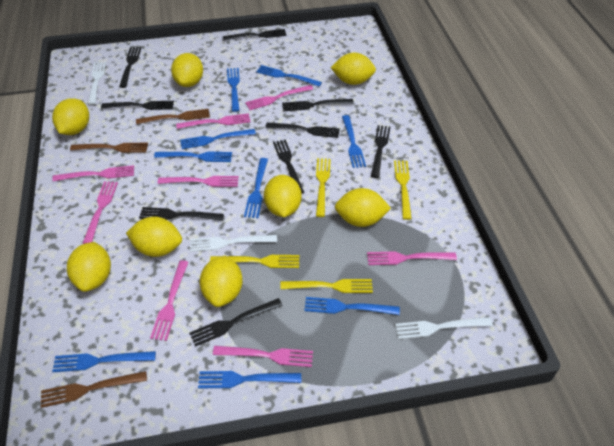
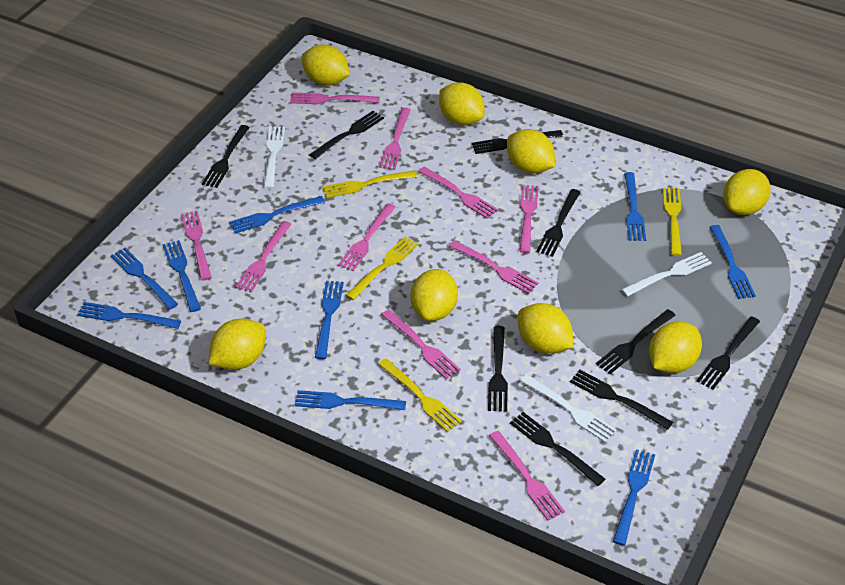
brown fork: [41,371,147,408] [70,143,148,153] [136,109,210,124] = 3 -> none = 0
pink fork: [52,165,134,181] [83,181,118,244] [150,260,189,341] [158,176,239,187] [176,113,250,129] [213,346,313,367] [245,85,313,110] [367,251,457,265] = 8 -> [181,211,212,281] [235,221,292,293] [290,93,380,104] [338,203,396,271] [379,108,411,170] [381,309,461,379] [418,166,498,219] [449,240,539,294] [489,431,565,520] [519,185,539,253] = 10

